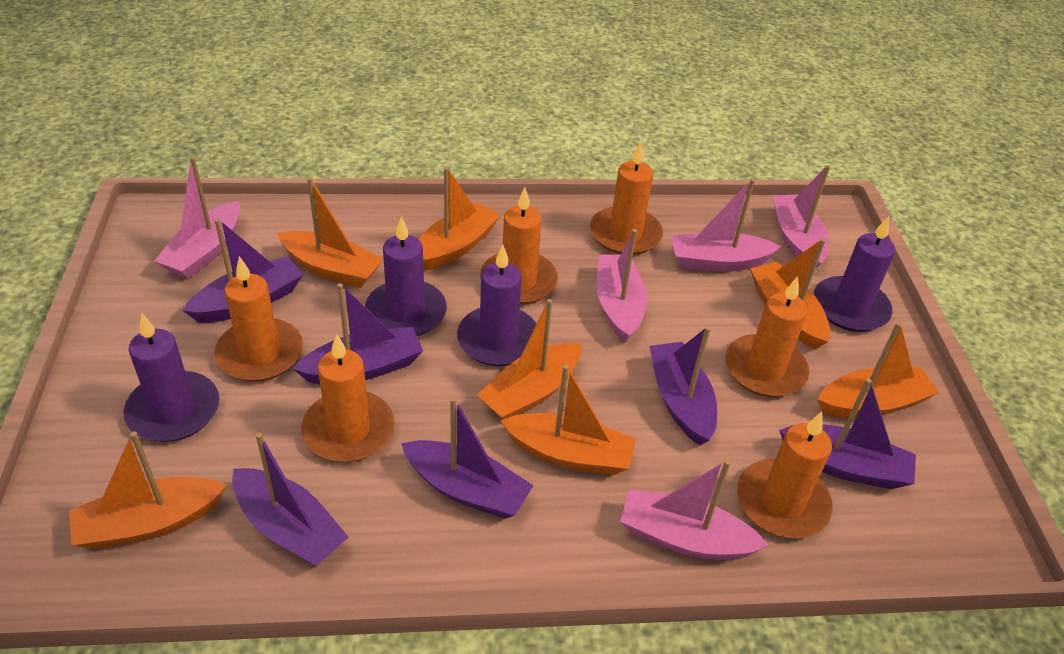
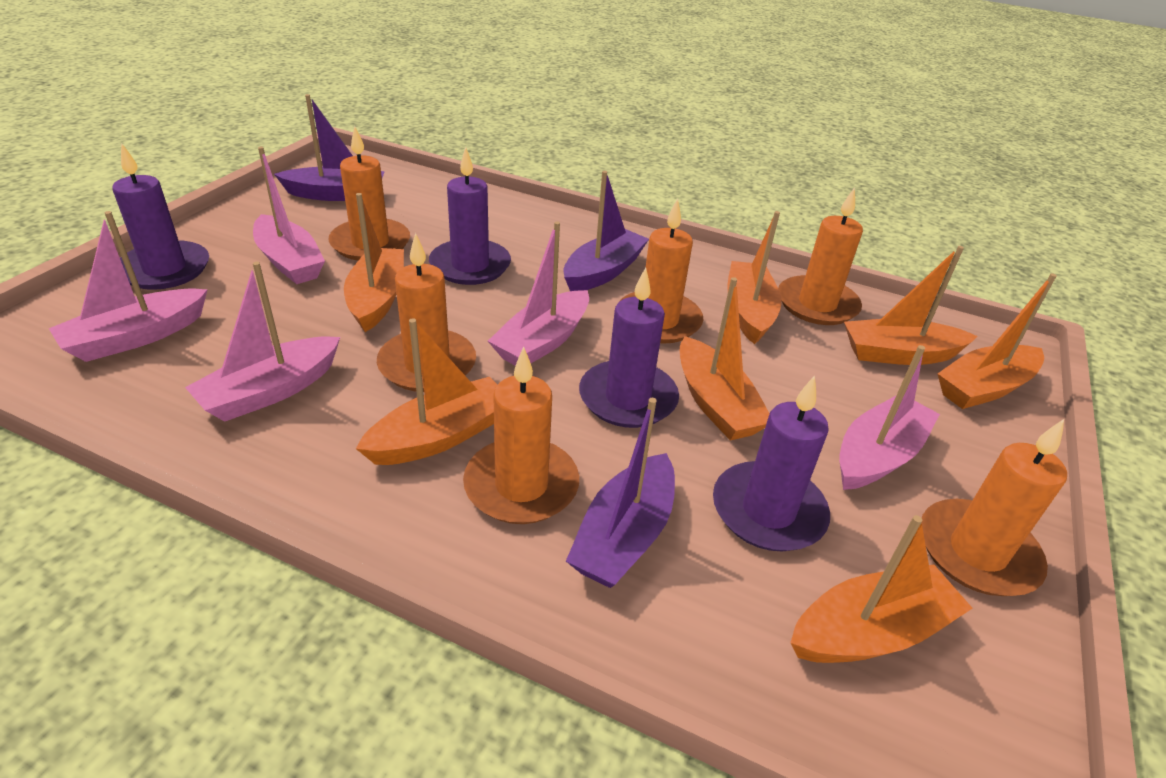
purple boat: [182,218,303,323] [232,433,349,567] [292,283,423,384] [401,397,534,519] [649,326,717,445] [779,378,916,489] = 6 -> [274,94,385,201] [564,171,649,291] [566,398,675,588] = 3

